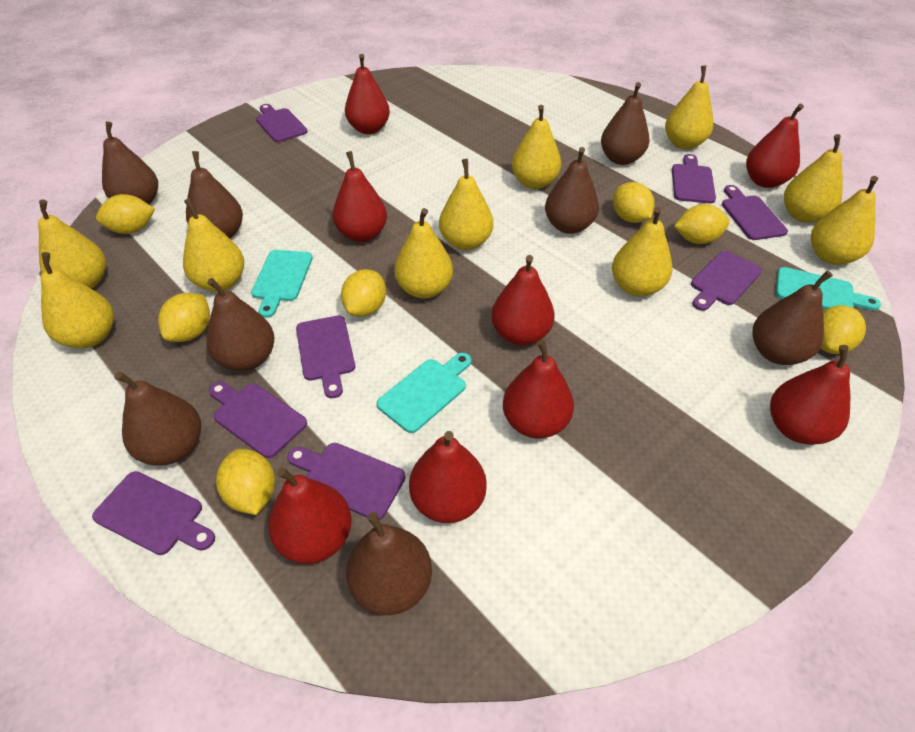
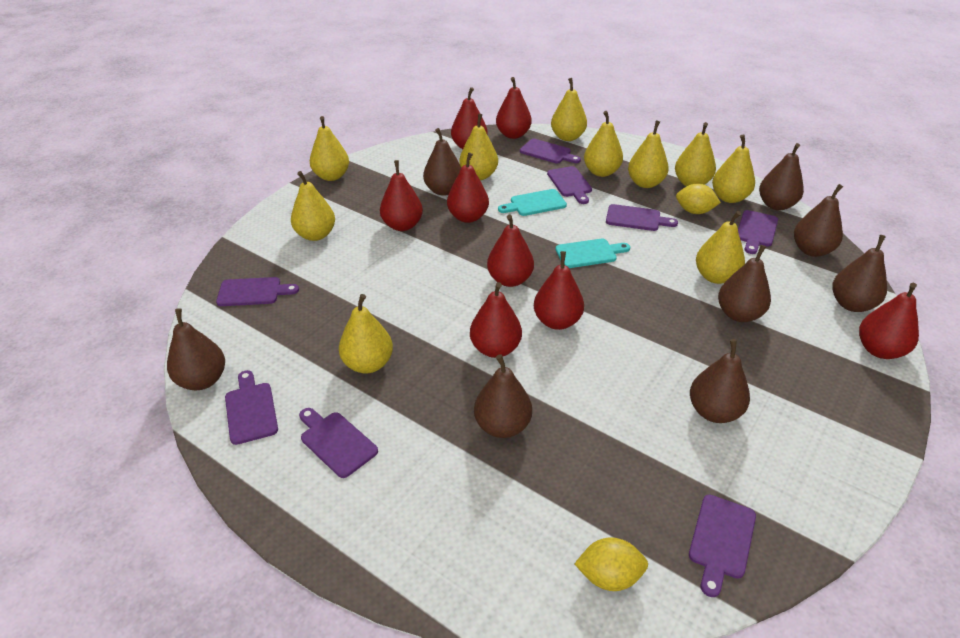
turquoise cutting board: [251,250,313,318] [377,353,471,433] [776,267,881,310] = 3 -> [498,189,567,216] [555,239,630,268] = 2
yellow lemon: [96,194,155,234] [158,293,210,342] [216,449,275,515] [341,269,386,317] [613,182,654,223] [674,204,730,244] [821,305,866,354] = 7 -> [574,537,648,591] [676,184,721,214] = 2

